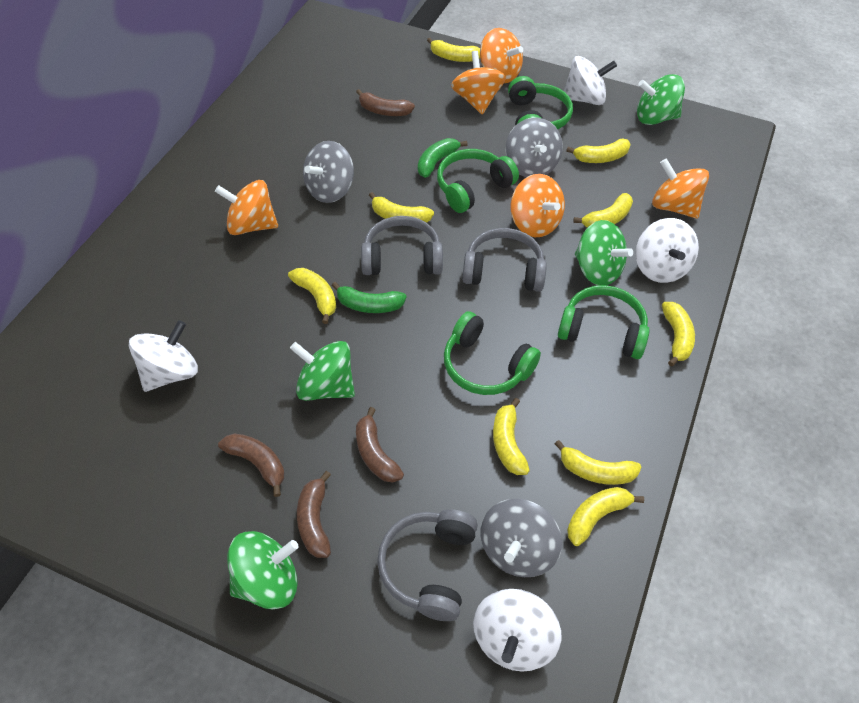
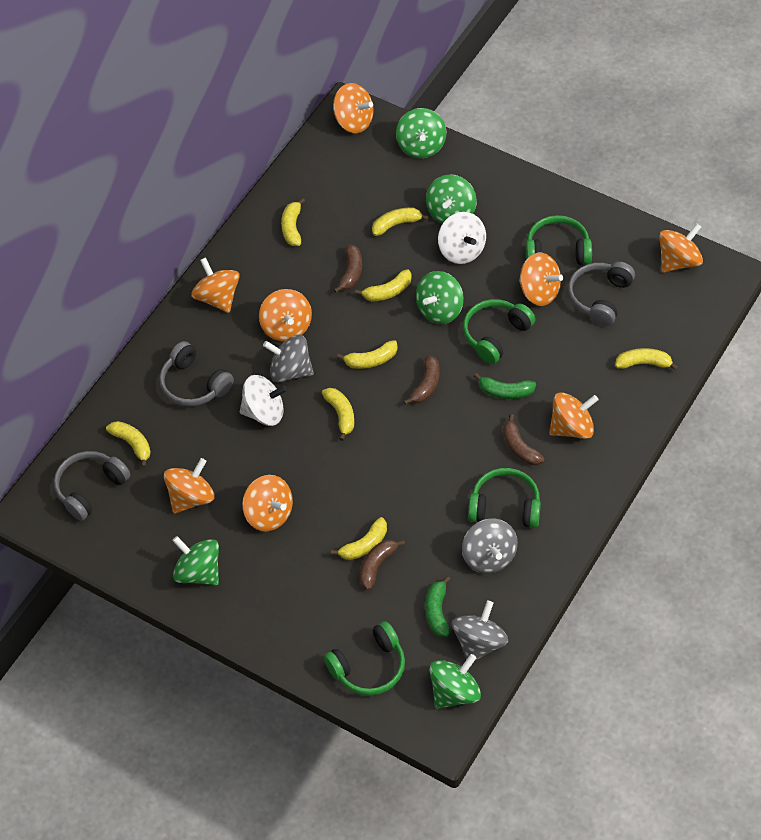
green spinning top: [227,531,299,610] [290,341,355,401] [575,220,633,285] [637,74,685,125] = 4 -> [172,536,219,585] [396,108,446,158] [416,271,464,324] [426,174,477,224] [429,654,481,709] = 5
orange spinning top: [215,180,278,235] [451,51,506,114] [480,28,523,83] [511,174,565,237] [652,158,709,219] = 5 -> [164,458,215,514] [191,257,240,313] [242,475,293,532] [259,289,312,341] [333,83,373,133] [519,252,563,306] [549,392,599,439] [659,223,703,273] = 8
white spinning top: [129,320,198,392] [473,589,562,672] [564,56,617,105] [636,218,699,283] = 4 -> [240,375,288,426] [438,212,486,264] = 2
yellow banana: [288,268,336,324] [369,192,434,223] [427,38,480,62] [493,398,530,475] [555,440,641,485] [566,138,631,163] [567,487,644,546] [573,193,633,228] [662,302,695,367] = 9 -> [106,421,151,468] [281,198,305,246] [322,388,354,441] [331,517,387,560] [337,340,398,369] [355,269,412,302] [372,208,429,236] [615,348,678,370] = 8

